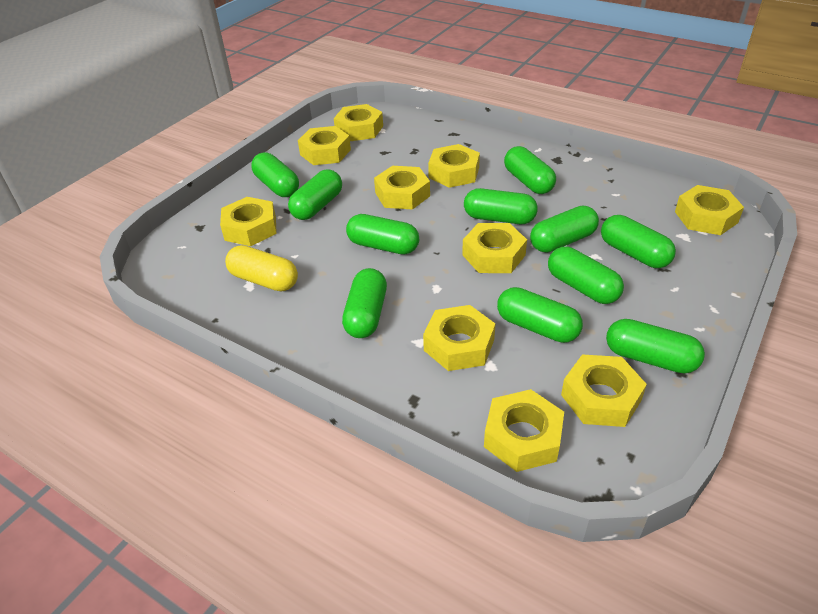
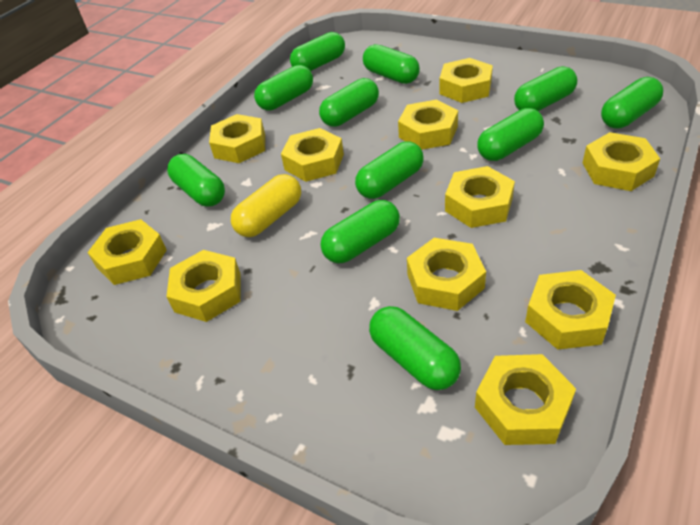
yellow nut: [220,197,277,246] [298,126,351,165] [334,104,383,141] [374,166,430,210] [423,305,495,371] [428,144,480,188] [462,223,527,273] [484,389,564,472] [561,354,647,427] [675,185,744,235] = 10 -> [87,219,167,285] [166,250,241,322] [209,114,265,163] [281,128,344,182] [398,100,458,150] [407,238,486,311] [439,58,493,103] [445,166,515,228] [475,354,576,445] [525,270,616,350] [583,132,660,191] = 11

